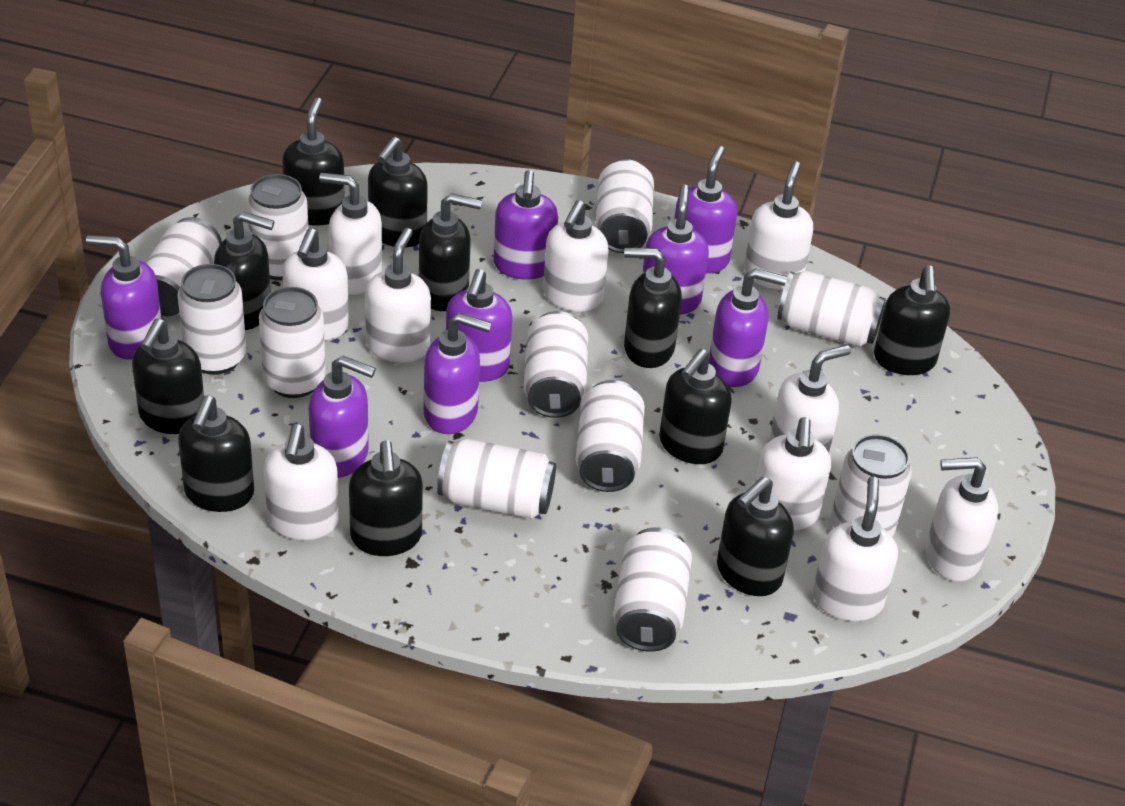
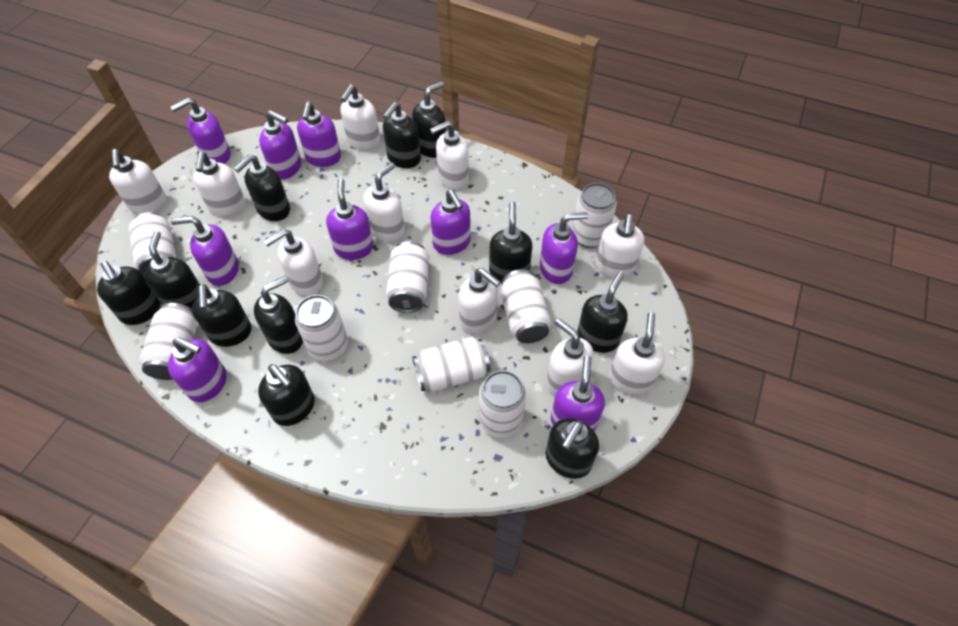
purple soap dispenser: [86,235,162,360] [309,356,376,478] [424,313,492,434] [446,269,512,382] [493,170,558,280] [642,184,709,315] [674,146,737,273] [709,268,787,387] = 8 -> [168,337,227,402] [170,216,239,286] [171,98,231,164] [259,110,301,179] [297,102,341,167] [326,178,374,260] [430,190,471,255] [540,212,588,284] [551,355,605,431] = 9
white can: [146,217,222,316] [177,264,246,375] [247,174,308,280] [259,287,326,398] [437,439,556,519] [523,311,588,418] [576,380,645,492] [595,159,654,253] [613,527,692,652] [777,271,886,347] [831,434,912,537] = 11 -> [129,212,176,275] [139,303,197,380] [295,295,348,361] [386,241,429,313] [412,336,490,392] [479,370,526,438] [501,269,552,343] [572,183,617,248] = 8

